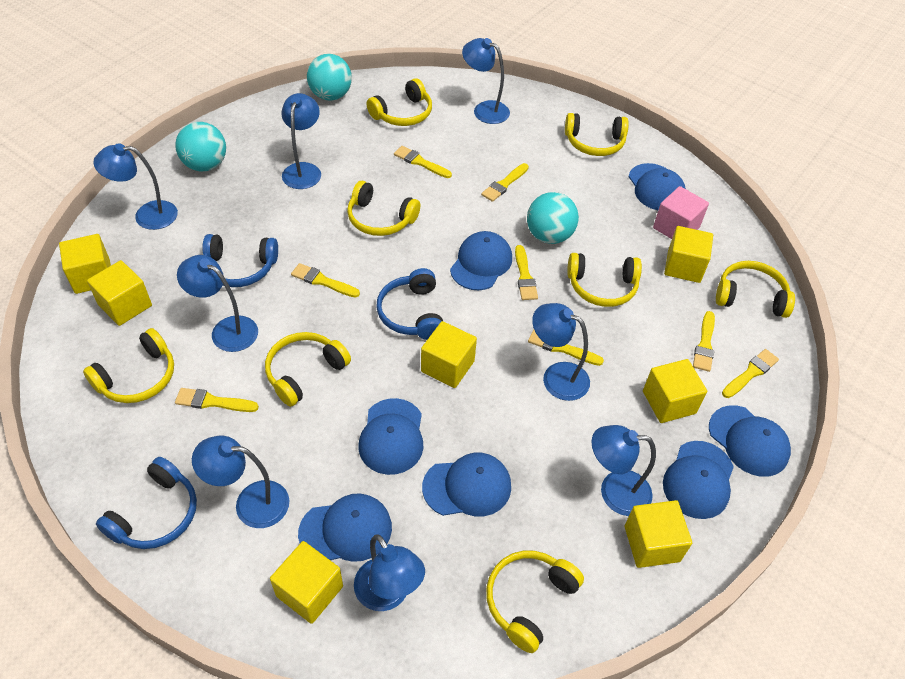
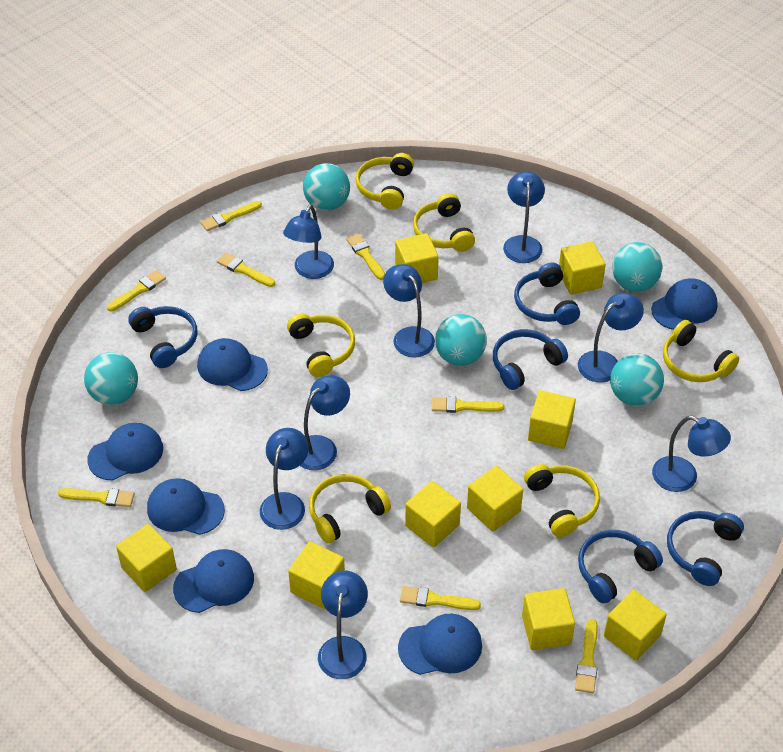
blue cap: [298,493,392,562] [359,398,423,475] [422,453,511,516] [450,231,512,290] [628,163,686,210] [663,441,734,519] [709,405,791,477] = 7 -> [87,423,163,481] [147,478,225,535] [173,549,254,613] [197,338,268,391] [398,613,482,675] [651,278,718,330] = 6
blue headphones: [96,457,197,549] [202,234,278,287] [376,268,443,340] = 3 -> [128,306,198,368] [493,329,568,390] [514,263,580,325] [578,530,663,604] [667,511,744,586] = 5
pink cube: [653,186,709,239] = 1 -> none = 0
turquoise ball: [175,122,226,171] [307,54,352,101] [527,192,579,244] = 3 -> [84,352,138,405] [303,163,350,211] [435,314,487,366] [610,353,664,406] [612,242,662,292] = 5
yellow cube: [59,234,111,294] [87,260,152,326] [270,541,343,624] [421,321,477,388] [624,500,692,568] [643,359,707,423] [664,226,713,283] = 7 -> [116,524,177,592] [288,541,345,609] [395,233,439,283] [405,481,461,548] [467,466,523,532] [522,588,575,650] [528,390,576,449] [559,241,606,295] [604,590,667,661] = 9
yellow headphones: [83,328,174,403] [265,332,351,407] [347,181,420,236] [367,78,432,126] [486,551,584,653] [565,113,629,156] [567,253,642,307] [716,261,795,318] = 8 -> [287,314,355,377] [309,474,391,544] [355,153,414,210] [413,193,475,252] [524,464,600,537] [663,320,739,382] = 6

